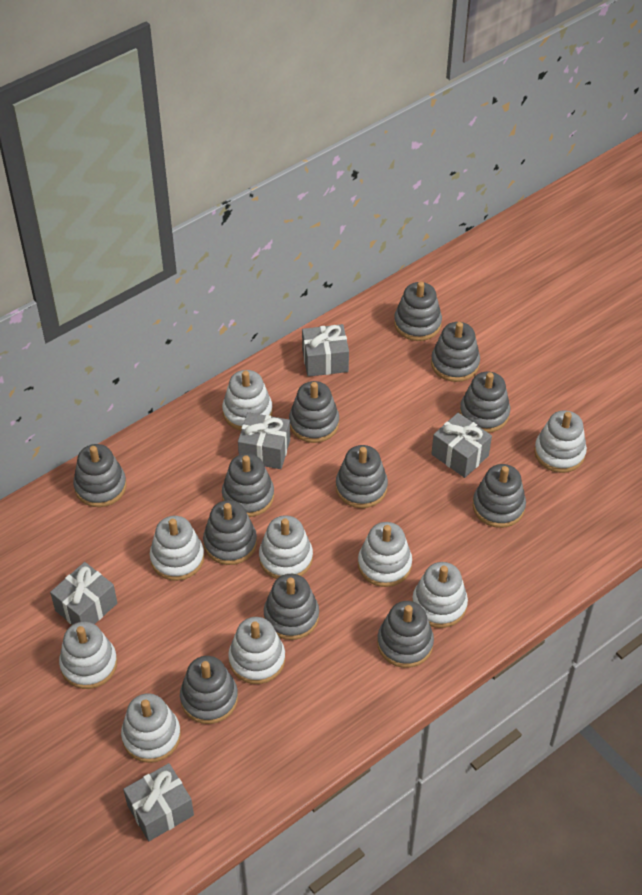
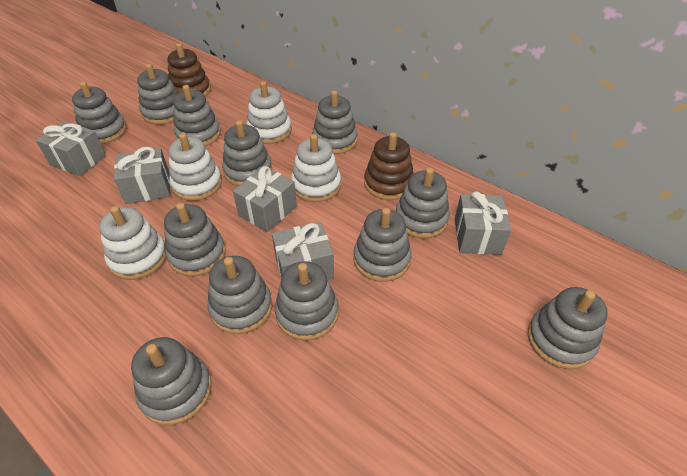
brown stacking toy: none = 0 -> [168,43,211,96] [364,132,414,200] = 2
white stacking toy: [59,622,117,689] [121,693,181,763] [150,516,204,581] [222,370,273,430] [228,617,285,684] [259,515,313,579] [358,522,412,587] [412,562,468,628] [534,410,587,473] = 9 -> [99,206,166,280] [169,133,222,201] [246,81,292,144] [291,134,341,202] = 4

